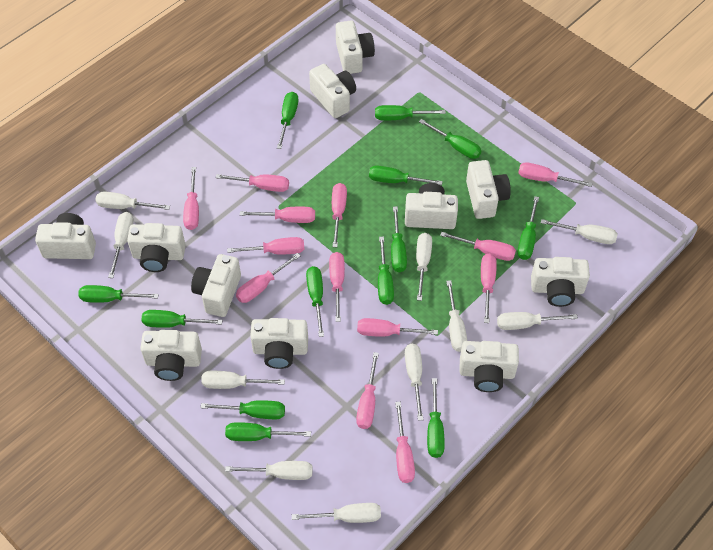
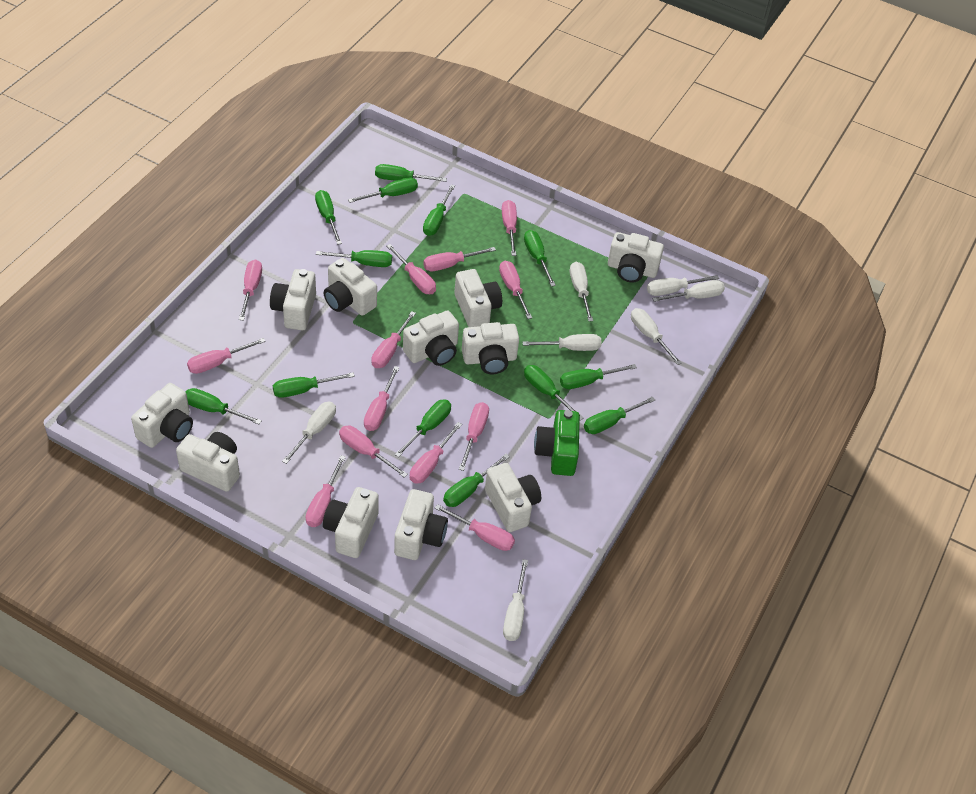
green camera: none = 0 -> [534,410,580,476] = 1
white screwdriver: [95,191,170,210] [108,212,134,278] [201,371,285,389] [225,461,312,480] [292,503,381,523] [405,344,423,421] [416,233,432,301] [446,280,467,352] [497,312,578,330] [541,219,618,244] = 10 -> [282,402,336,464] [503,559,528,641] [522,334,601,351] [570,262,593,322] [631,308,682,365] [647,275,719,296] [652,280,725,302] = 7

